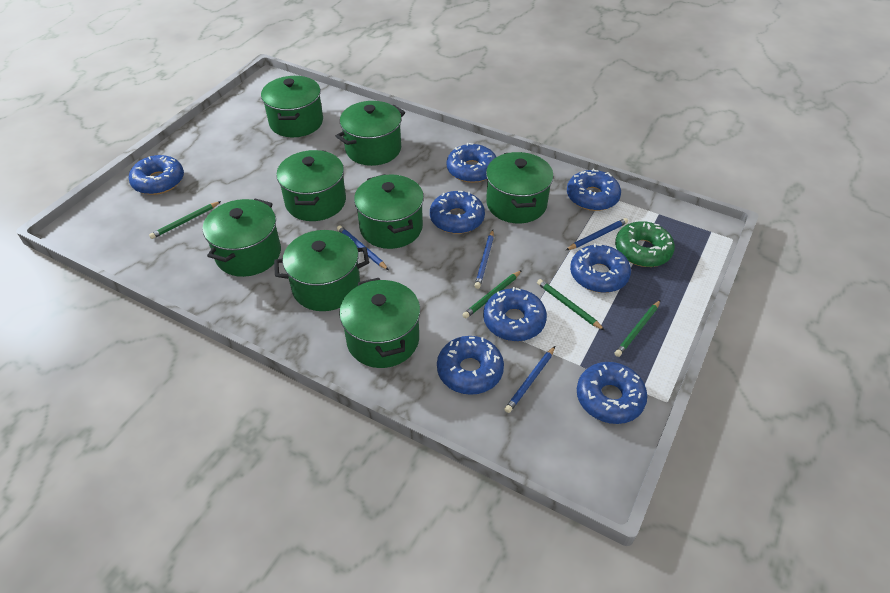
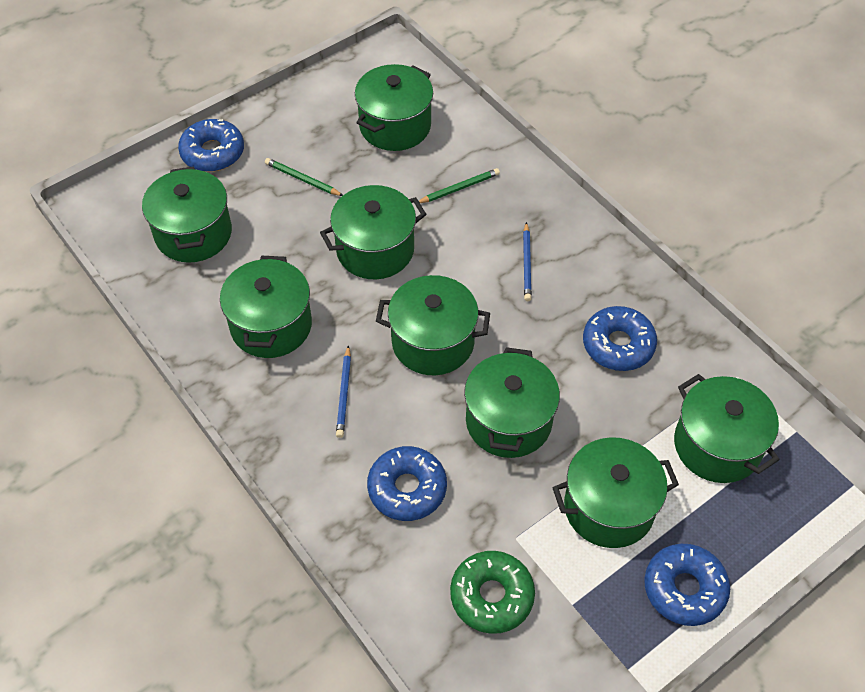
blue donut: [129,155,184,195] [430,191,485,234] [437,336,504,395] [447,143,496,183] [483,287,547,341] [567,168,621,211] [570,243,631,293] [577,362,648,424] = 8 -> [178,119,244,172] [367,446,447,521] [583,306,657,371] [644,544,730,626] = 4
blue pencil: [337,225,389,270] [474,230,494,289] [504,346,555,413] [566,218,628,250] = 4 -> [336,345,351,438] [523,222,532,301] = 2
green pencil: [149,201,221,239] [463,270,522,319] [537,279,605,331] [615,300,661,357] = 4 -> [265,158,343,196] [419,168,500,203] = 2

